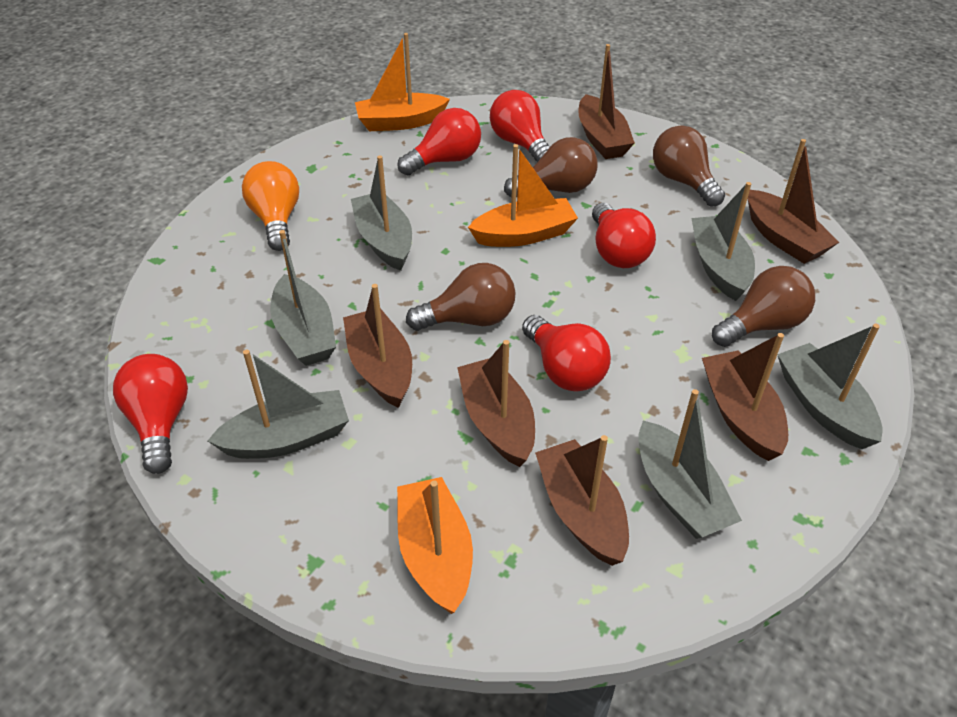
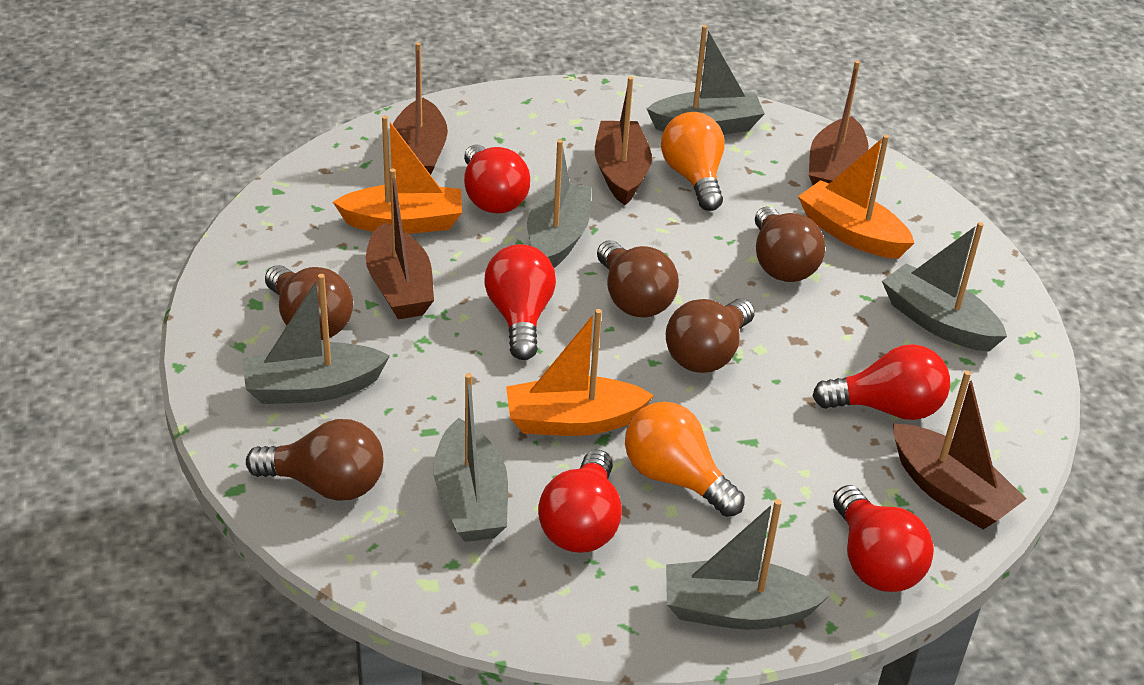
brown boat: [343,284,412,408] [457,340,535,467] [535,435,629,566] [578,44,635,159] [702,333,788,461] [748,139,839,264] = 6 -> [366,169,434,319] [393,42,448,175] [595,76,652,205] [809,60,869,185] [893,371,1027,529] = 5
brown light bulb: [406,263,516,331] [504,137,598,197] [653,126,725,207] [712,266,815,347] = 4 -> [246,419,384,501] [265,265,353,340] [597,241,679,318] [666,298,755,373] [755,206,825,282] = 5
orange light bulb: [242,161,299,251] = 1 -> [625,401,745,517] [661,112,725,211] = 2

